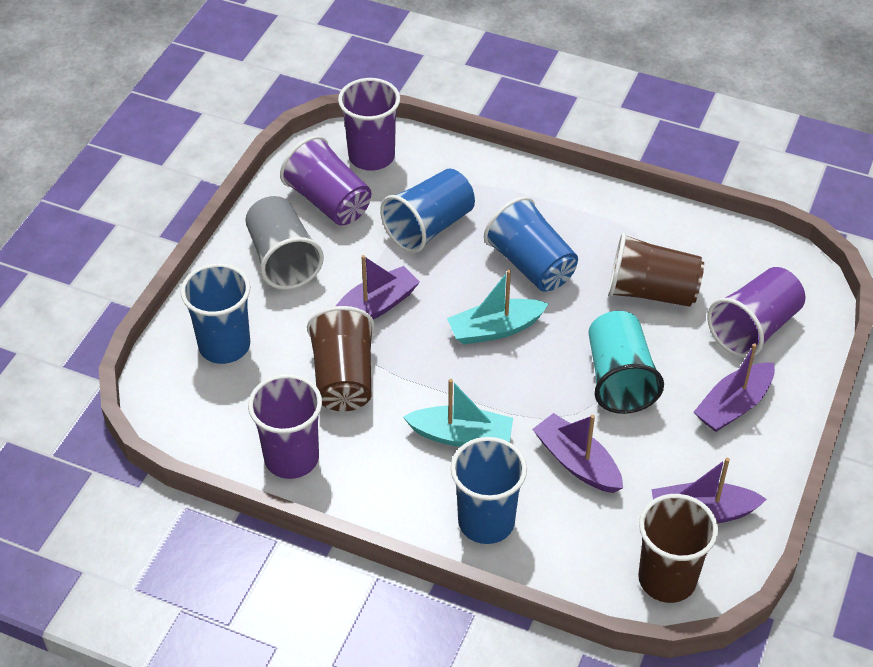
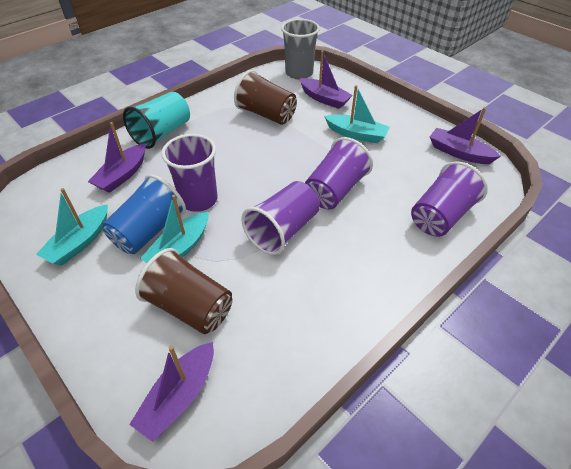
blue cup: [180,263,250,364] [380,169,475,253] [450,437,527,544] [484,196,578,292] = 4 -> [102,174,186,254] = 1
brown cup: [307,306,375,412] [608,233,704,307] [638,494,718,603] = 3 -> [135,248,232,334] [234,70,297,125] = 2
turquoise boat: [403,379,513,447] [447,270,549,345] = 2 -> [36,188,108,265] [140,195,208,263] [324,85,390,143] = 3

